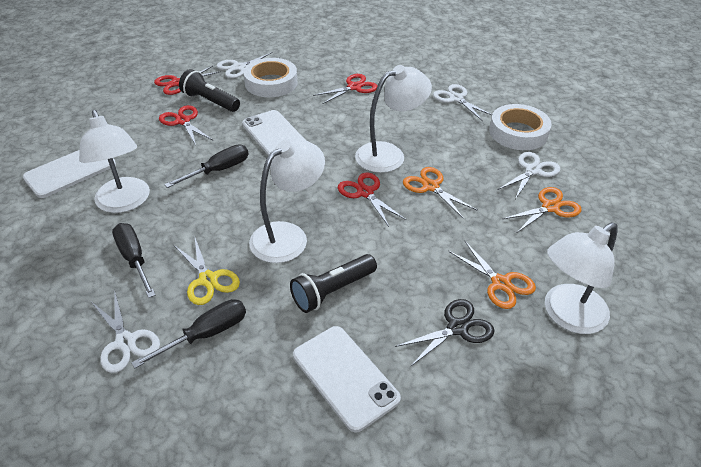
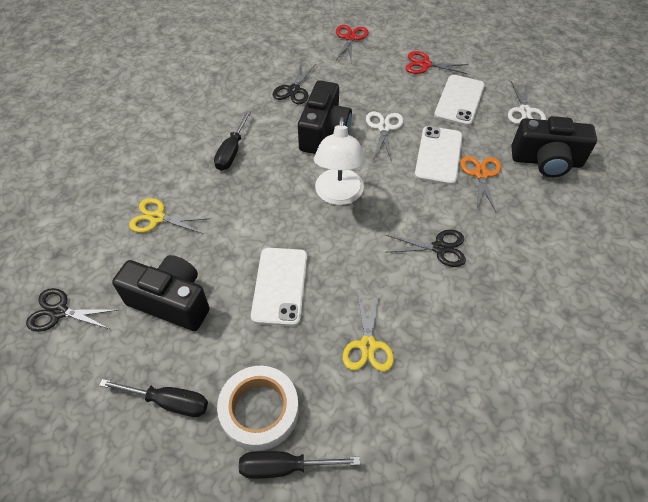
black camera: none = 0 -> [112,255,210,331] [298,80,352,154] [511,116,597,177] = 3
black flashlight: [179,69,240,112] [290,254,377,313] = 2 -> none = 0
black scissors: [395,299,494,367] = 1 -> [26,288,117,332] [273,64,316,104] [385,229,466,267] = 3
orange scissors: [403,167,478,218] [448,241,536,309] [503,187,582,232] = 3 -> [460,156,501,212] = 1
red scissors: [154,66,221,95] [159,105,213,145] [313,74,378,104] [338,173,406,227] = 4 -> [336,25,369,61] [406,51,468,74] = 2
white lamp: [79,110,150,213] [249,138,325,263] [355,65,432,173] [545,222,618,334] = 4 -> [314,117,366,205] = 1
white scissors: [92,290,160,373] [217,52,272,78] [433,84,492,121] [498,152,560,199] = 4 -> [366,111,404,161] [508,81,546,124] = 2
white tape: [243,58,297,97] [489,104,552,150] = 2 -> [217,366,299,451] = 1
yellow scissors: [174,236,240,305] = 1 -> [129,198,210,234] [343,292,394,371] = 2

